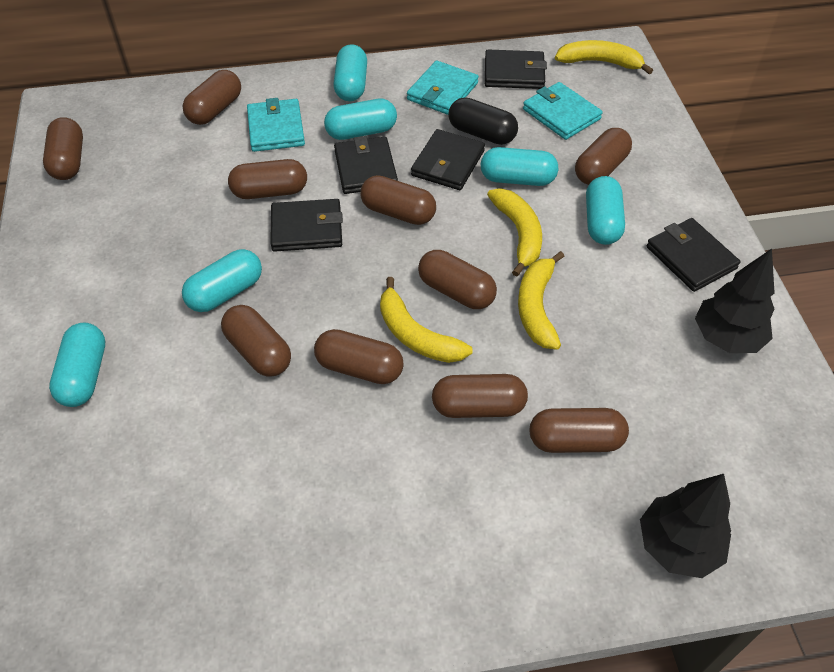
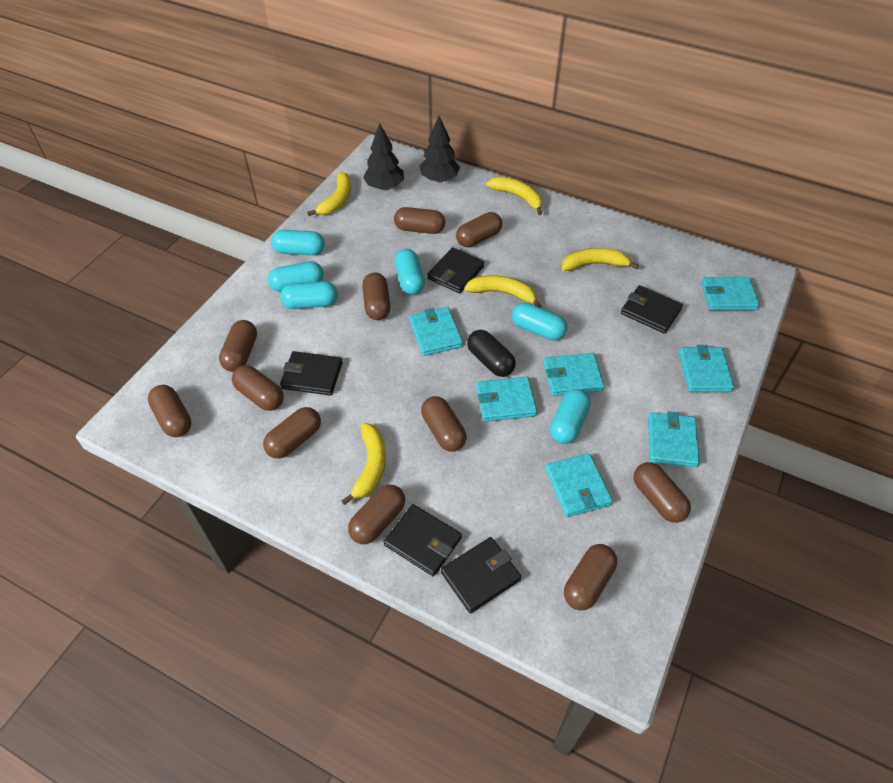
brown capsule: [43,117,83,180] [183,70,241,125] [221,305,291,377] [228,159,307,199] [314,329,404,384] [360,175,436,225] [418,250,497,309] [432,374,528,418] [530,408,629,453] [575,128,632,185] = 10 -> [148,385,191,437] [219,320,257,372] [232,365,284,411] [263,407,321,459] [348,485,405,544] [362,272,390,320] [394,207,445,234] [421,396,466,452] [456,212,502,247] [564,544,617,611] [634,462,691,523] = 11
turquoise wallet: [247,98,305,152] [407,60,479,115] [523,82,603,140] = 3 -> [410,307,463,356] [476,377,537,422] [543,353,604,396] [545,453,613,517] [648,411,700,467] [679,345,734,392] [701,277,760,311] = 7
yellow banana: [380,277,472,363] [487,188,542,277] [518,251,565,350] [555,40,653,75] = 4 -> [307,172,351,216] [341,423,386,505] [464,275,542,308] [486,177,542,215] [562,248,639,271] = 5

